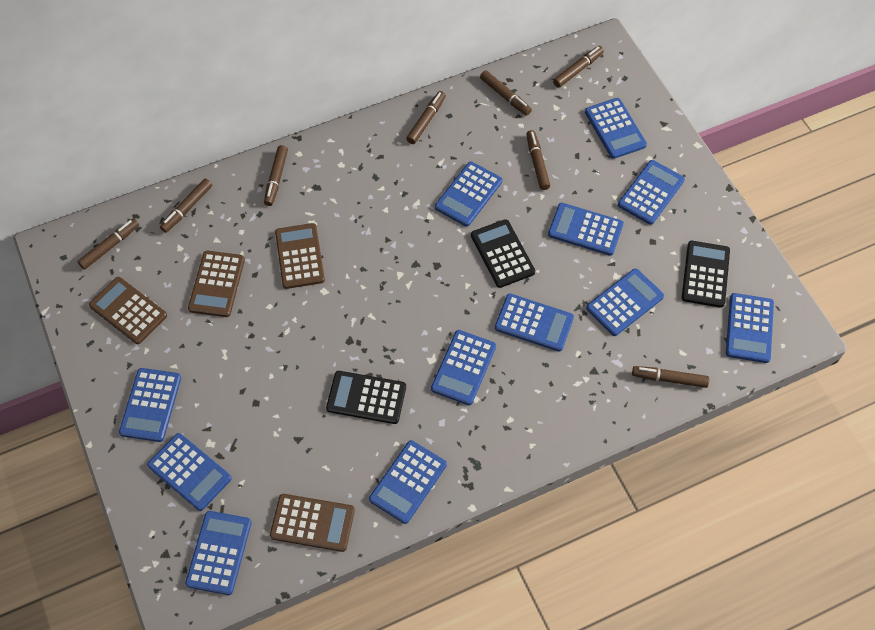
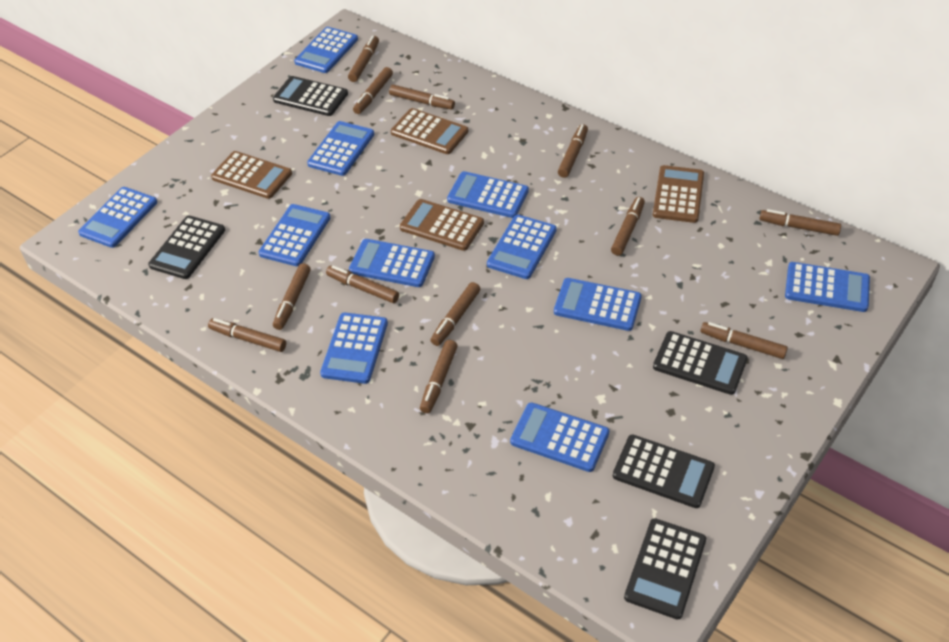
black calculator: [326,371,406,424] [471,219,535,288] [682,241,730,308] = 3 -> [148,216,225,279] [273,76,348,116] [613,434,715,508] [624,518,706,620] [653,331,748,395] = 5
blue calculator: [119,368,181,442] [147,433,232,511] [185,511,251,595] [369,440,447,524] [431,330,496,405] [435,162,502,227] [495,294,574,352] [548,203,624,256] [585,98,647,159] [586,268,664,336] [618,160,685,225] [726,293,774,363] = 12 -> [78,187,157,248] [259,204,331,266] [294,27,358,73] [307,121,374,176] [320,313,388,384] [349,239,435,287] [447,171,529,218] [487,215,557,279] [510,402,609,472] [554,278,642,331] [785,262,870,312] = 11
brown marker: [77,218,139,270] [160,179,212,233] [264,145,288,206] [406,91,446,144] [480,70,532,116] [526,130,550,190] [553,46,604,88] [632,366,709,388] = 8 -> [208,318,286,352] [273,263,311,330] [326,265,399,303] [348,36,379,82] [353,67,393,114] [389,85,455,110] [420,340,457,413] [430,282,480,346] [558,124,588,178] [611,197,645,256] [701,322,788,359] [759,209,841,236] = 12

